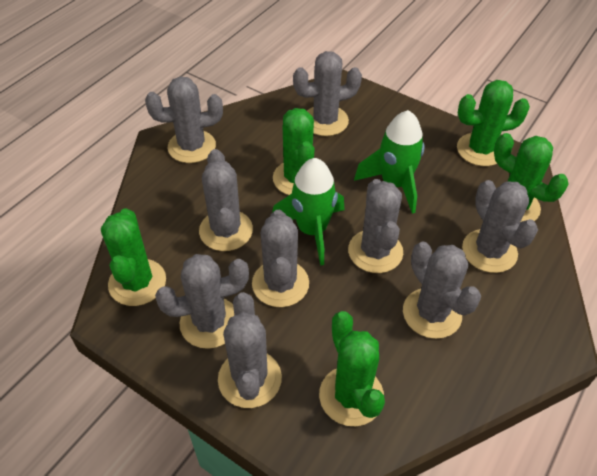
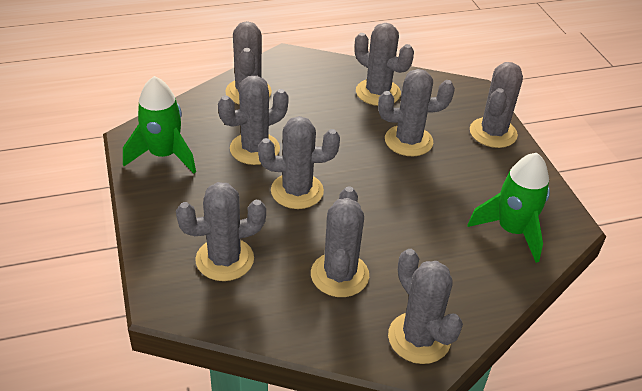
green cactus: [101,208,166,306] [273,108,315,195] [319,311,385,426] [457,80,530,166] [494,133,569,225] = 5 -> none = 0

